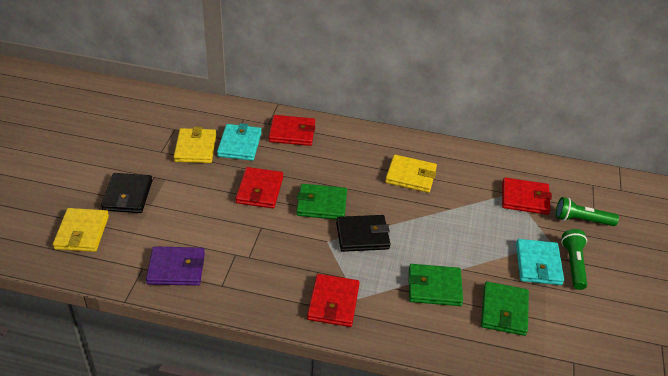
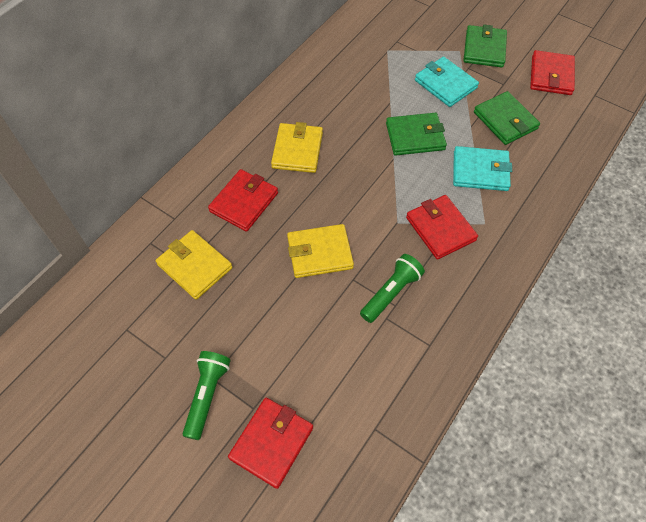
black wallet: [101,173,152,213] [336,215,391,252] = 2 -> none = 0
purple wallet: [146,246,205,286] = 1 -> none = 0

